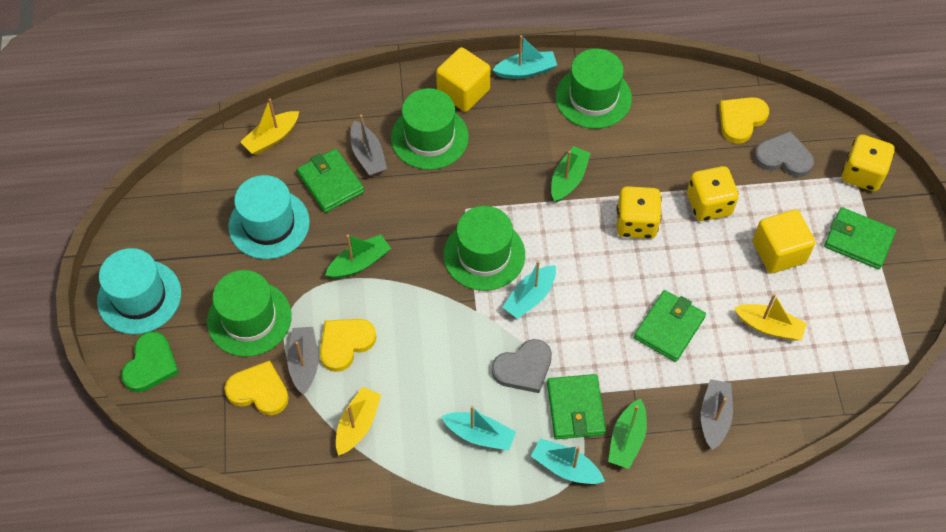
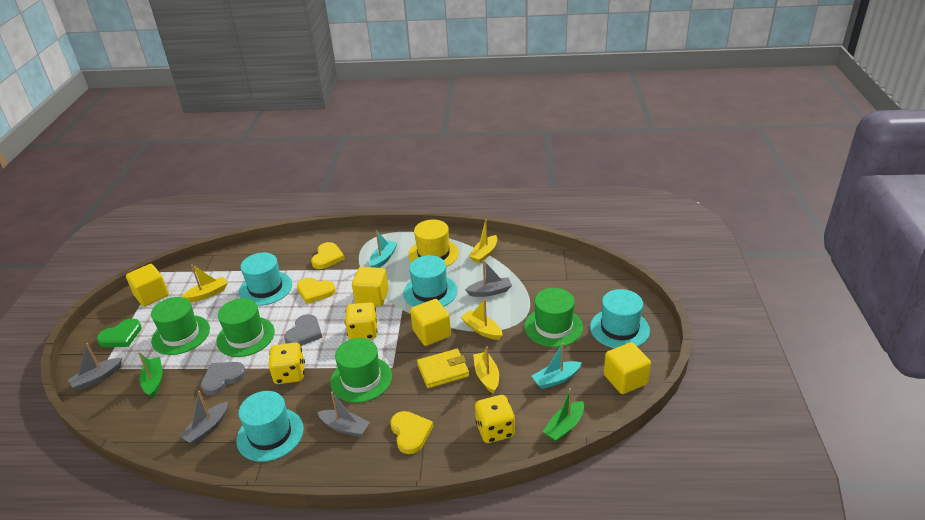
green boat: [325,234,391,278] [551,146,591,203] [608,399,647,469] = 3 -> [138,352,162,398] [543,388,584,442] = 2
green wallet: [297,148,364,213] [547,374,606,439] [634,290,706,362] [824,207,896,269] = 4 -> none = 0
grey boat: [287,327,319,394] [350,115,387,176] [701,379,733,450] = 3 -> [68,343,122,390] [179,391,228,444] [318,392,370,437] [465,260,512,297] = 4
turquoise boat: [441,405,516,451] [493,35,557,79] [502,261,556,319] [531,438,605,484] = 4 -> [369,230,398,268] [532,343,582,389] = 2
turquoise hat: [97,248,181,334] [228,175,310,259] = 2 -> [236,391,304,462] [239,253,292,306] [403,255,457,307] [590,289,650,348] = 4
yellow boat: [240,99,299,155] [336,387,381,456] [734,294,807,340] = 3 -> [181,264,227,302] [461,299,502,340] [469,220,497,263] [473,346,499,394] = 4
yellow cube: [436,47,490,112] [753,209,815,274] = 2 -> [126,264,169,307] [352,267,389,306] [410,299,451,346] [604,342,651,394] = 4
yellow hat: none = 0 -> [408,219,459,267] = 1
yellow wallet: none = 0 -> [417,349,469,388] = 1

